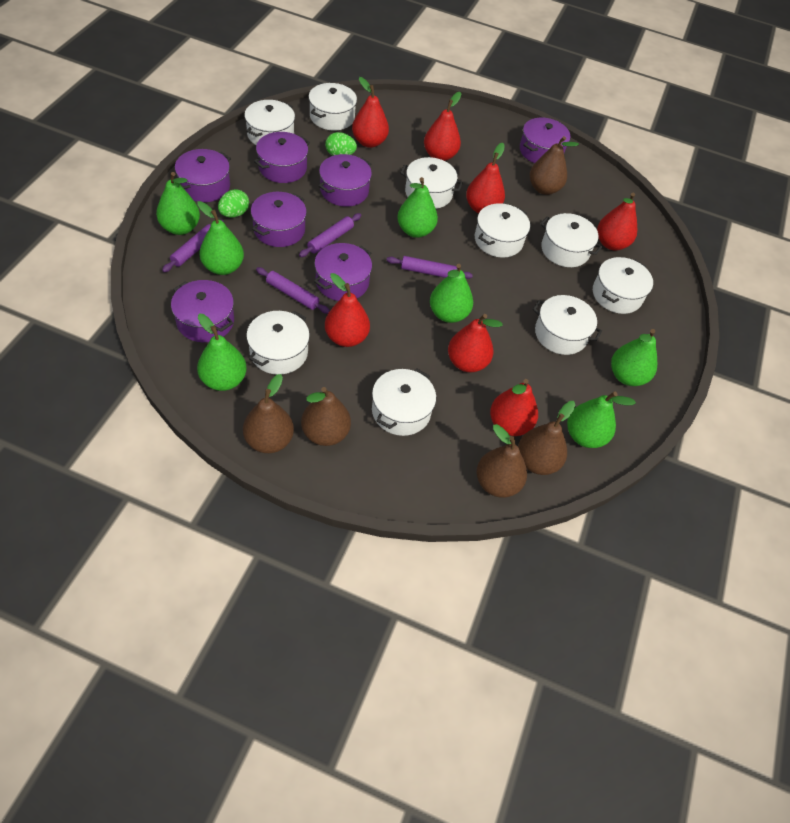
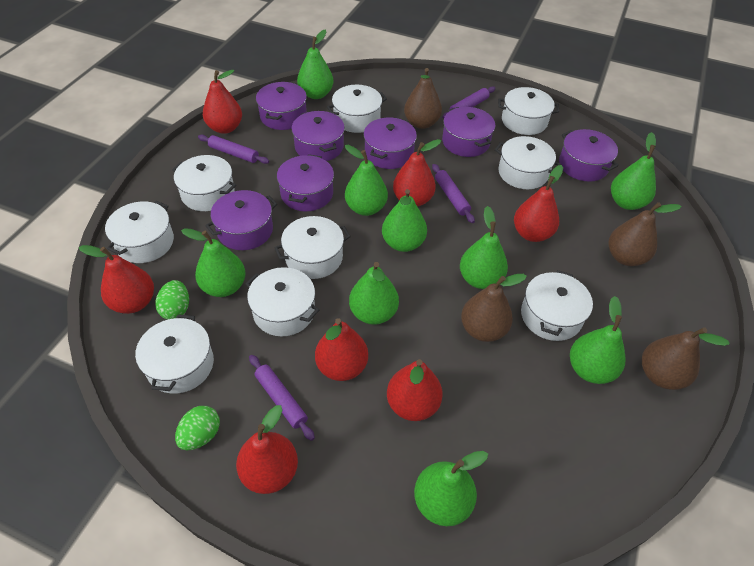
brown pear: [243,374,294,453] [301,387,351,446] [476,424,527,498] [518,401,575,475] [530,136,579,195] = 5 -> [404,68,442,129] [461,274,527,342] [609,202,682,266] [642,327,730,390] = 4
green pear: [156,172,200,235] [197,201,244,275] [197,314,247,391] [397,177,438,238] [430,264,473,323] [567,391,636,448] [611,329,657,386] = 7 -> [181,228,246,297] [297,30,334,99] [345,145,388,216] [349,262,399,325] [382,189,427,252] [414,451,488,526] [460,206,508,289] [570,296,625,384] [611,132,656,210] = 9

